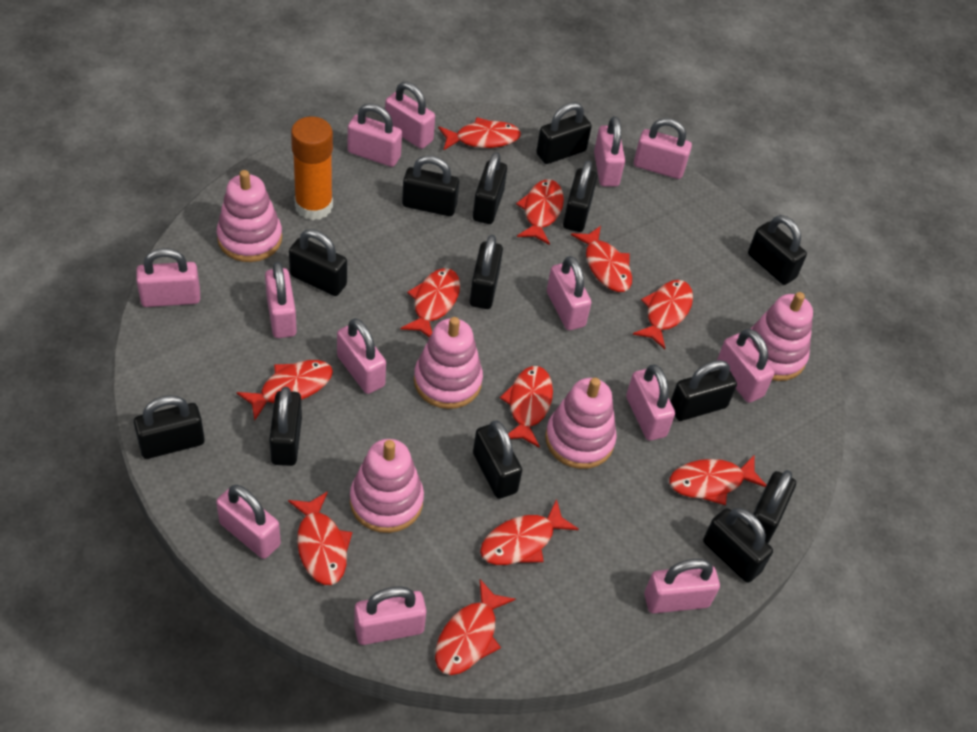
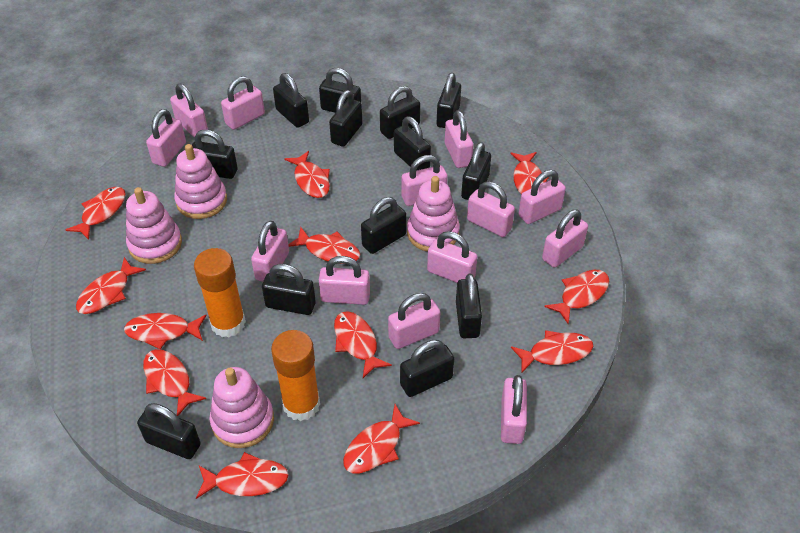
orange glue stick: [291,117,333,220] = 1 -> [194,248,246,338] [271,330,320,421] = 2
pink stacking toy: [217,170,282,262] [350,439,424,533] [414,317,483,409] [545,378,617,469] [747,292,813,381] = 5 -> [126,187,182,264] [174,144,227,219] [209,367,274,448] [407,176,460,252] = 4
red fish: [236,360,333,421] [288,491,352,585] [400,268,460,337] [435,579,516,675] [438,117,521,151] [480,499,579,565] [500,366,553,448] [516,179,564,245] [571,226,632,292] [633,280,693,349] [669,454,766,505] = 11 -> [66,187,126,240] [76,257,146,314] [124,313,206,350] [143,349,206,416] [196,452,289,499] [284,151,330,198] [288,227,360,264] [334,311,392,378] [343,404,420,473] [510,152,549,194] [511,330,594,373] [544,270,609,324] = 12

